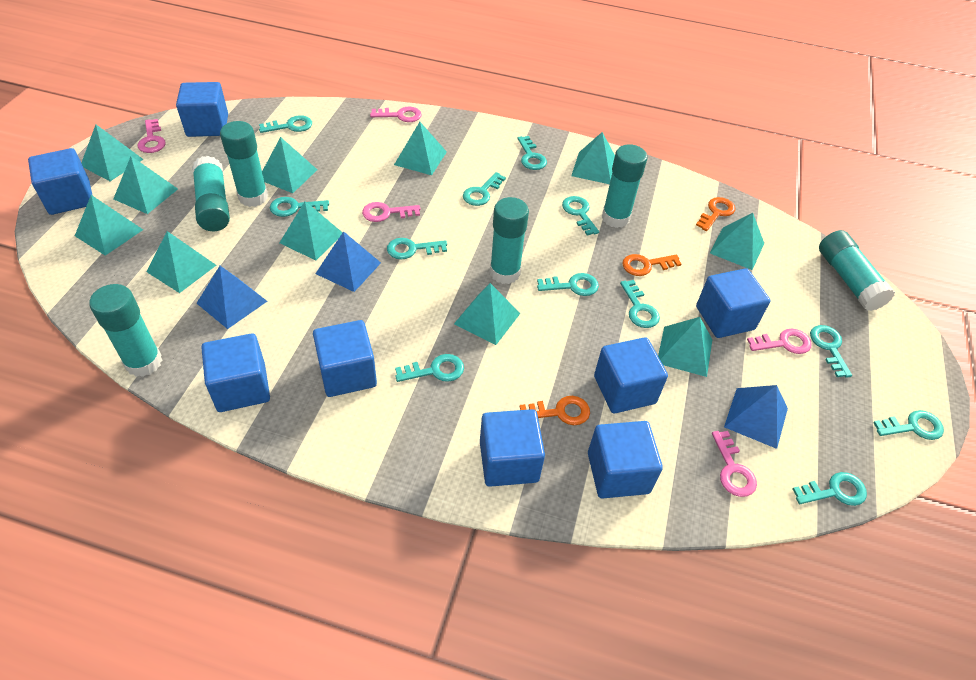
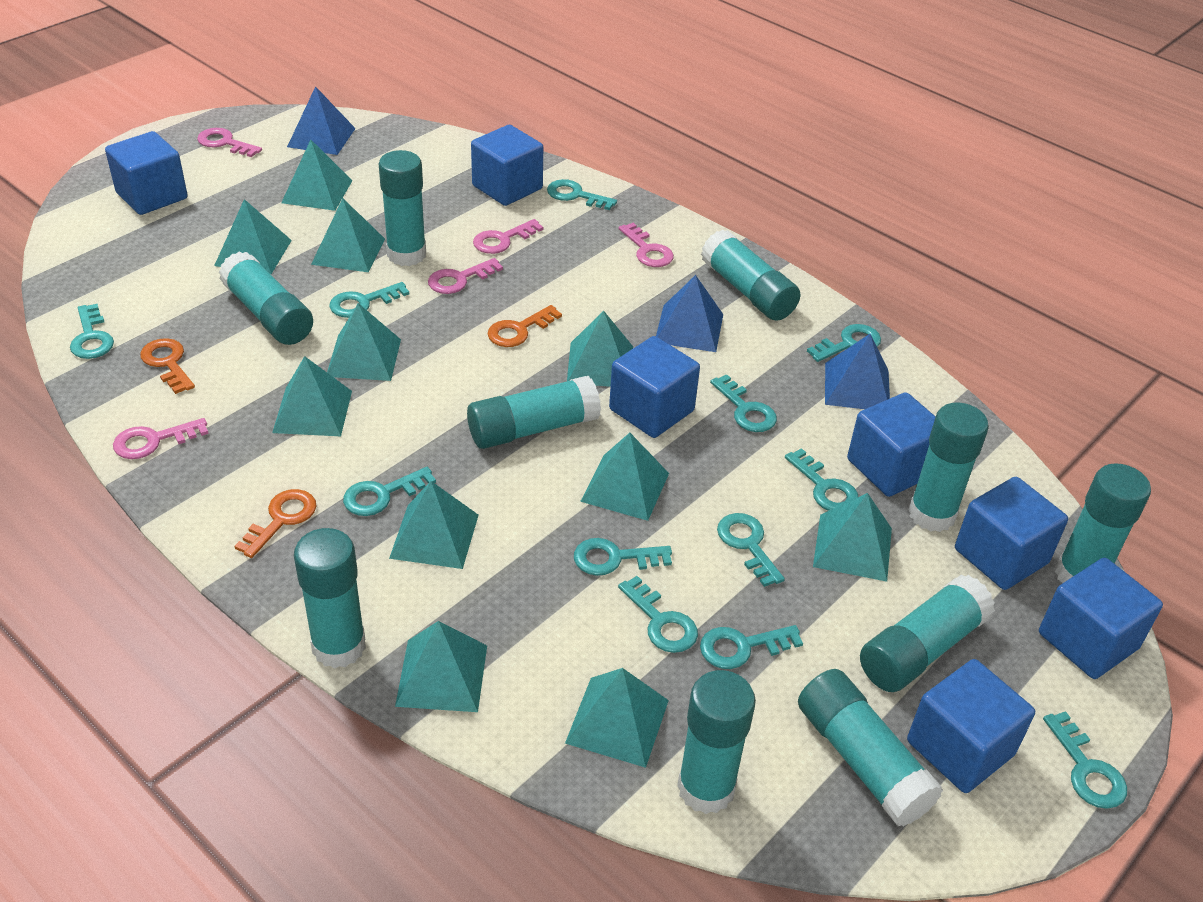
blue cube: [28,148,93,215] [176,82,228,137] [201,333,270,412] [313,320,377,397] [480,409,545,487] [588,421,663,499] [594,337,668,413] [696,268,770,338] = 8 -> [105,131,188,215] [471,125,543,206] [609,336,700,438] [847,392,936,497] [907,659,1035,793] [955,477,1068,590] [1039,558,1163,679] = 7
turquoise glue stick: [89,284,162,377] [192,156,230,231] [220,121,268,207] [490,197,529,284] [602,144,647,228] [819,230,895,311] = 6 -> [219,251,313,345] [294,528,366,668] [379,150,426,266] [467,376,601,449] [677,670,756,814] [701,229,800,321] [798,669,943,826] [860,575,995,692] [908,402,989,532] [1055,463,1151,583] = 10

